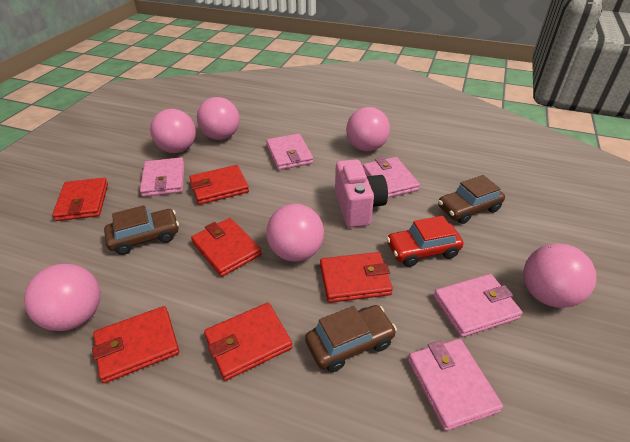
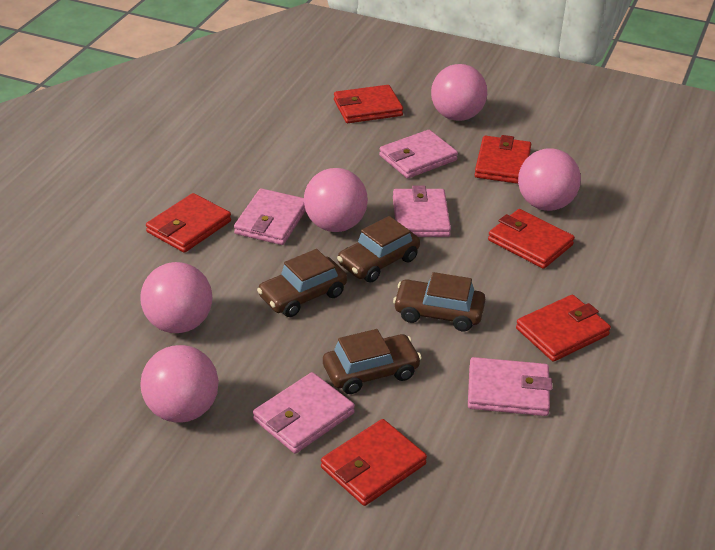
brown car: [104,205,179,255] [305,305,397,372] [438,175,505,224] = 3 -> [257,249,347,317] [323,329,422,394] [337,216,420,283] [393,272,485,331] = 4
pink ball: [24,264,100,331] [150,109,196,153] [197,97,239,140] [266,204,324,261] [346,107,390,151] [523,243,596,308] = 6 -> [141,262,212,333] [141,345,219,423] [304,168,368,232] [431,64,487,121] [518,148,581,211] = 5
pink camera: [335,159,388,227] = 1 -> none = 0
red car: [387,216,464,267] = 1 -> none = 0

